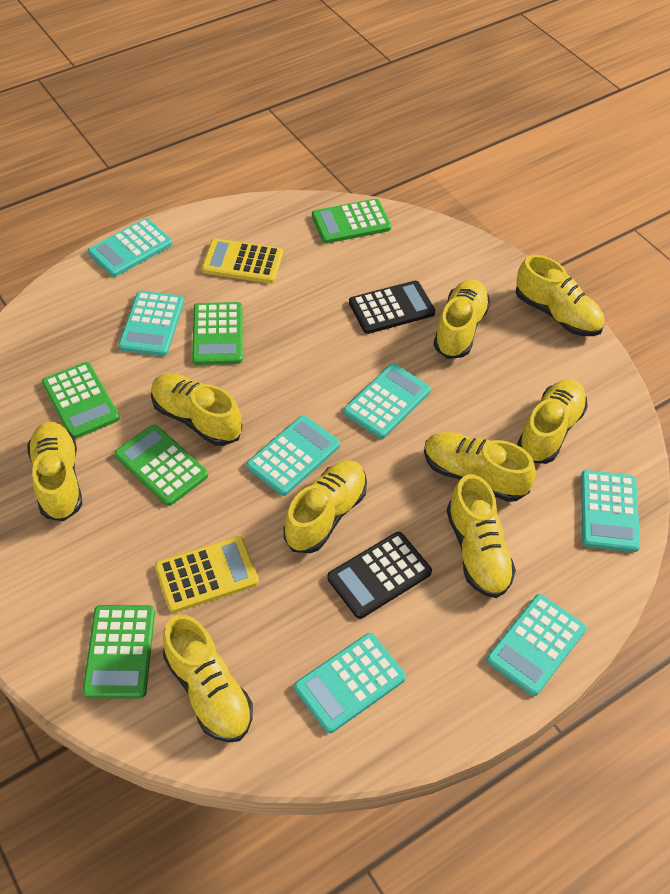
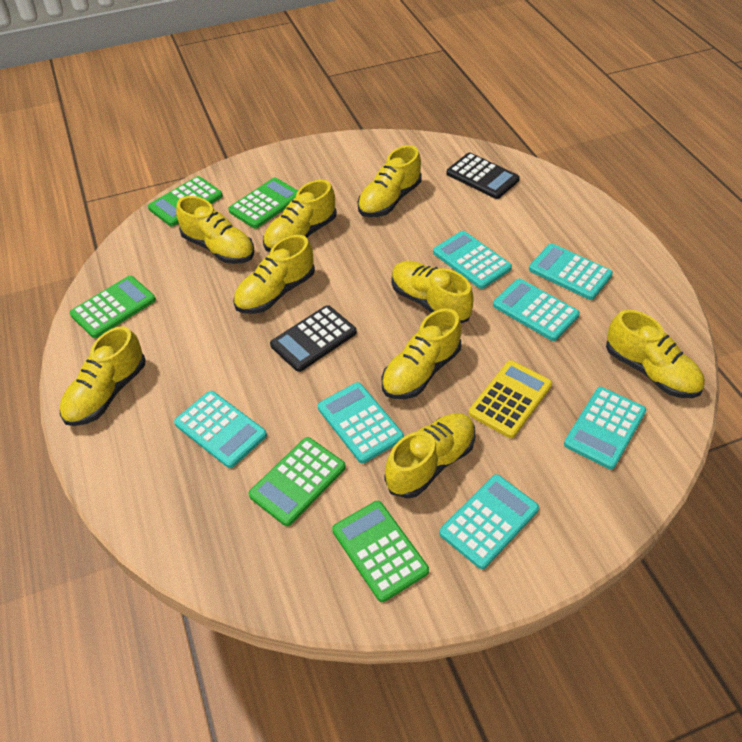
yellow calculator: [155,536,259,613] [202,238,283,283] = 2 -> [469,360,552,438] = 1

